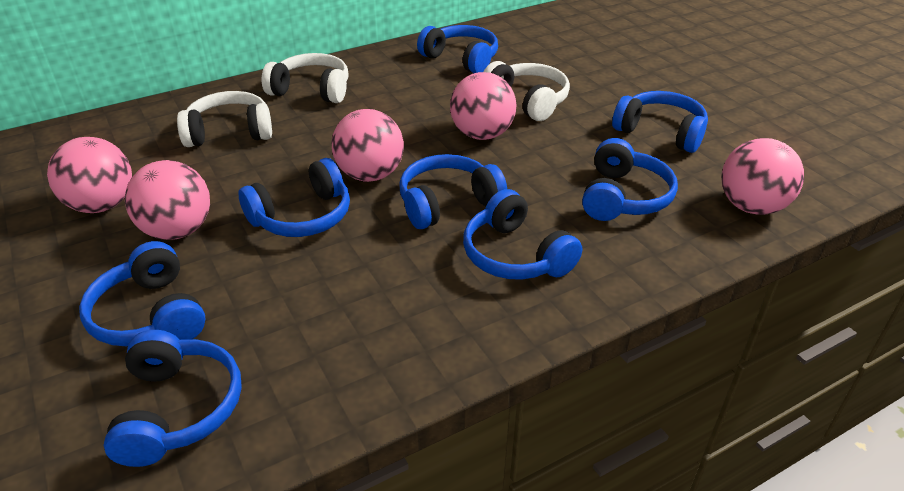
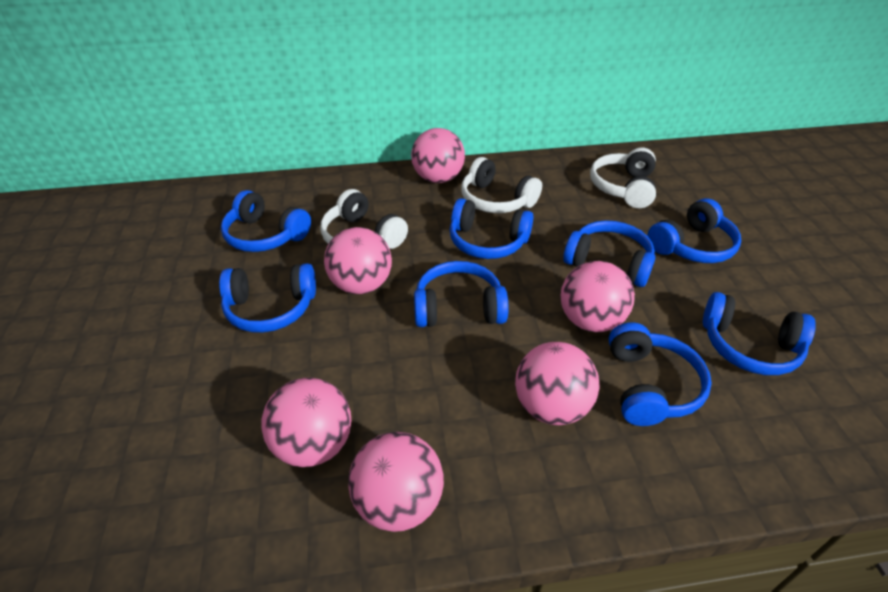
pink ball: [47,137,132,213] [125,160,210,240] [331,109,404,182] [450,72,517,140] [721,138,804,215] = 5 -> [261,378,351,467] [324,227,392,294] [348,432,444,532] [411,128,465,183] [515,342,600,425] [561,261,635,332] = 6

